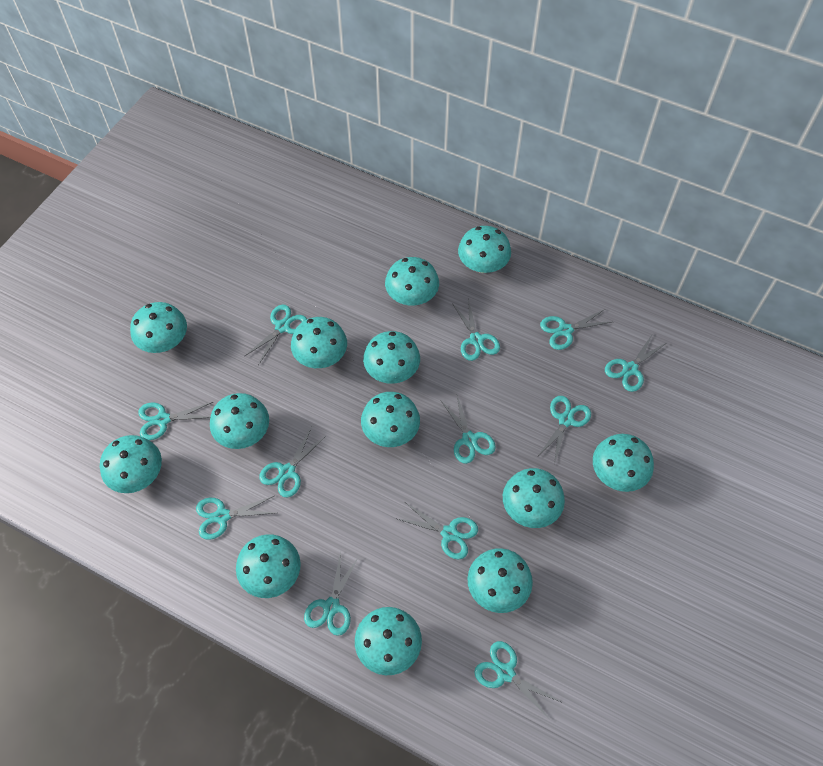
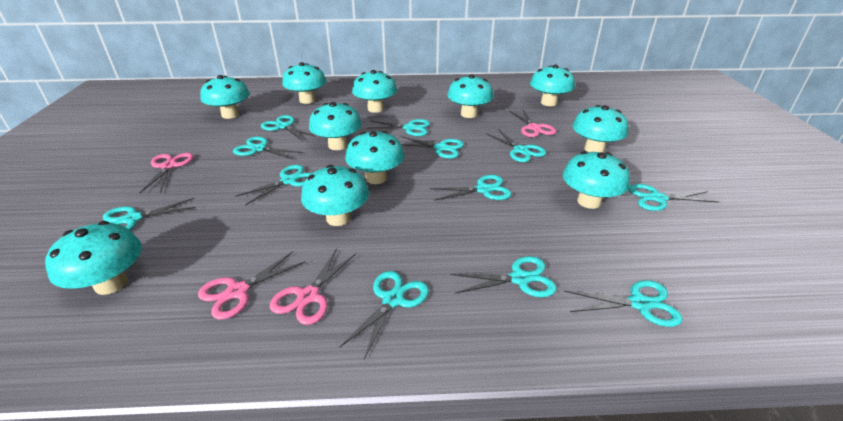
pink scissors: none = 0 -> [140,153,193,193] [198,251,305,320] [270,248,356,325] [510,108,556,137] = 4
turquoise mushroom: [100,435,162,493] [130,302,187,353] [210,393,269,449] [236,535,301,598] [291,317,347,368] [355,607,422,675] [361,392,420,447] [363,331,420,384] [385,257,439,305] [458,226,511,273] [467,548,533,613] [503,468,565,528] [593,434,654,492] = 13 -> [45,221,142,295] [200,75,250,119] [282,62,326,104] [301,165,369,226] [309,102,362,150] [345,131,404,184] [352,70,397,113] [447,74,493,118] [530,65,575,106] [563,151,630,209] [572,105,628,153] = 11

